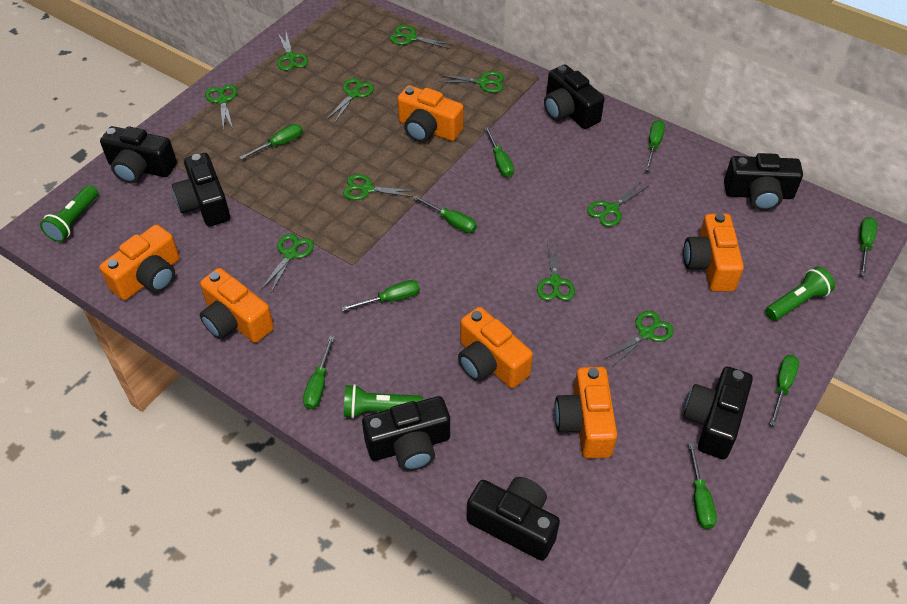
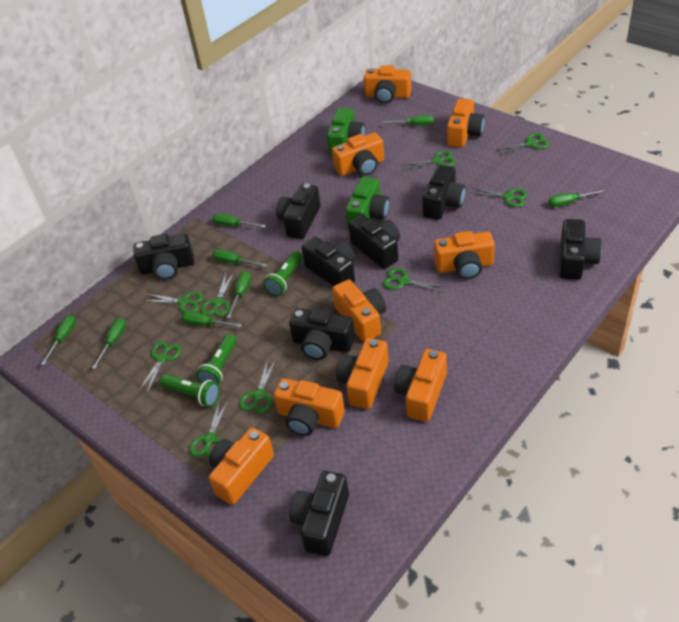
black camera: [100,126,177,183] [172,153,230,227] [362,396,450,471] [467,477,560,561] [544,64,604,129] [683,367,753,459] [724,153,803,211] = 7 -> [134,233,194,280] [276,184,321,239] [289,308,355,360] [289,471,349,556] [301,237,355,286] [348,214,400,269] [422,165,466,220] [560,219,602,280] = 8
green camera: none = 0 -> [327,108,365,155] [345,177,390,229] = 2
green scissors: [205,84,237,130] [261,234,314,294] [277,32,308,71] [326,78,374,122] [343,174,417,200] [390,25,453,49] [438,71,504,93] [537,241,575,301] [587,181,648,227] [605,311,674,367] = 10 -> [138,341,181,393] [144,292,204,313] [189,399,228,458] [201,272,234,317] [239,359,276,413] [383,268,446,292] [403,151,456,170] [469,187,528,207] [497,133,549,155] = 9
green screwdriver: [239,124,303,160] [303,336,334,409] [341,280,420,311] [412,195,477,233] [484,127,514,177] [646,120,665,171] [688,442,717,529] [770,355,799,426] [859,217,877,276] = 9 -> [41,315,76,365] [92,318,126,369] [181,311,242,327] [212,214,266,228] [212,249,267,267] [227,271,251,318] [382,115,434,126] [549,189,606,207] = 8
orange camera: [99,224,180,300] [200,268,274,343] [397,85,464,142] [458,307,533,388] [554,367,617,458] [683,213,744,292] = 6 -> [209,427,274,505] [274,378,345,436] [332,132,384,176] [332,280,386,342] [336,338,389,409] [364,65,411,104] [394,349,447,422] [434,231,495,279] [447,99,484,148] = 9

